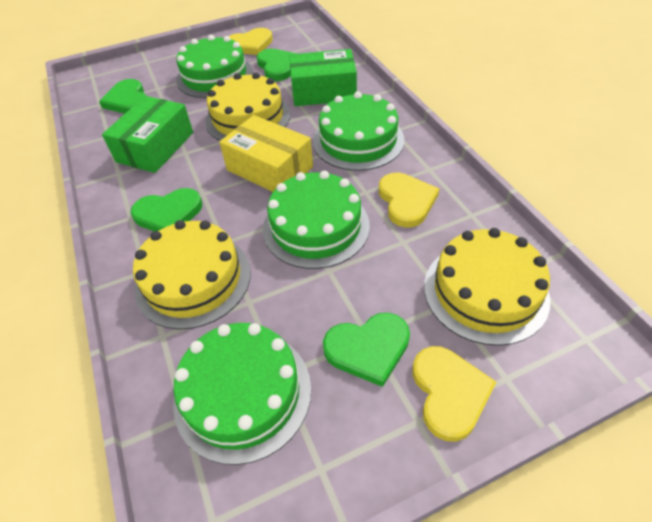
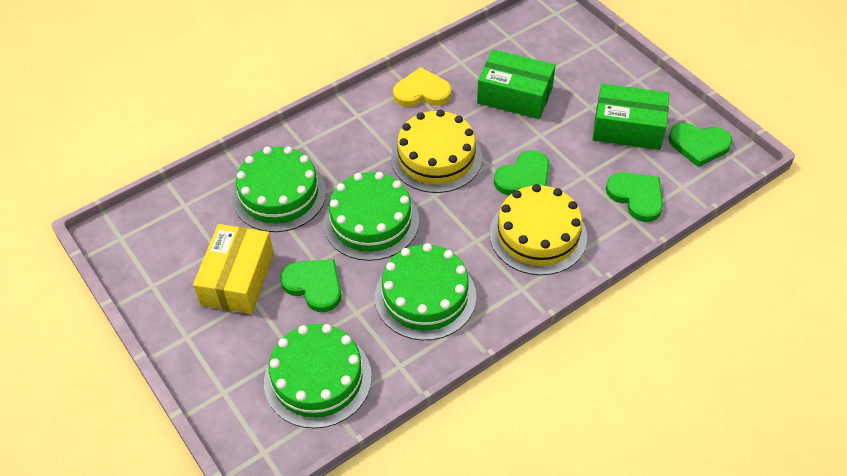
yellow cake: [133,220,251,330] [205,72,291,141] [424,228,551,346] = 3 -> [391,110,482,193] [489,184,587,275] = 2
yellow heart: [229,28,273,55] [379,172,439,228] [413,346,496,442] = 3 -> [393,67,452,107] = 1

